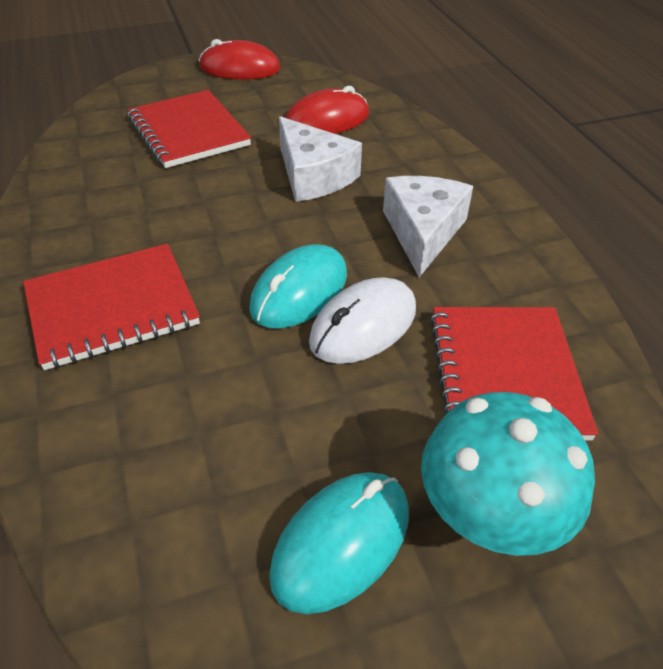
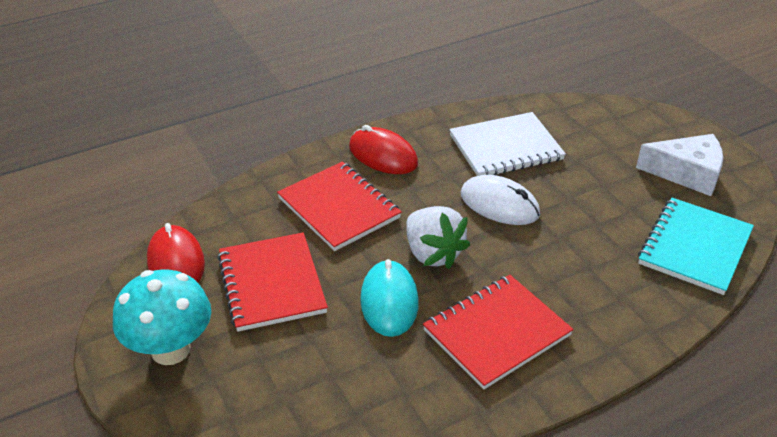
turquoise mouse: [249,244,347,329] [269,472,409,614] = 2 -> [360,259,419,337] = 1
turquoise notebook: none = 0 -> [638,198,754,295] = 1
white cheese: [279,116,362,202] [383,176,473,277] = 2 -> [636,134,723,196] = 1
white notebook: none = 0 -> [449,112,566,176] = 1
white strawberry: none = 0 -> [406,206,470,269] = 1

